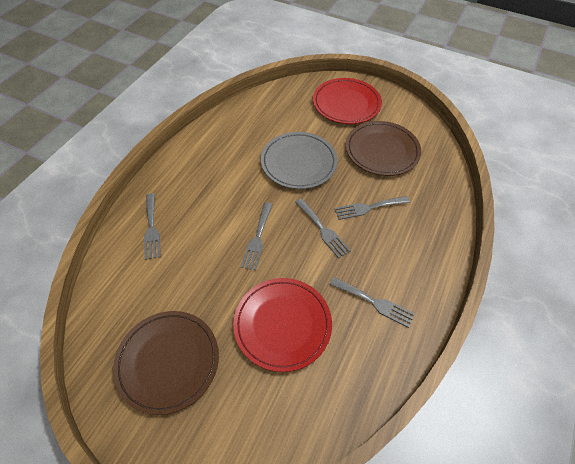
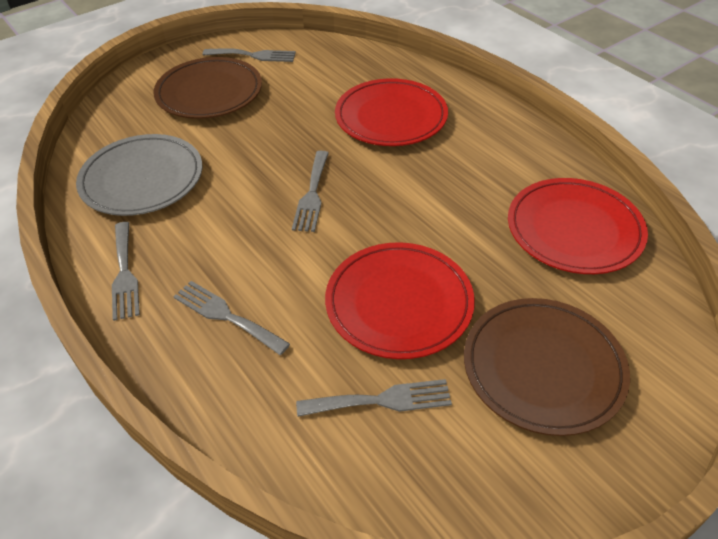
red plate: [233,278,332,372] [313,78,382,124] = 2 -> [325,242,475,359] [335,78,448,146] [508,178,648,274] = 3

